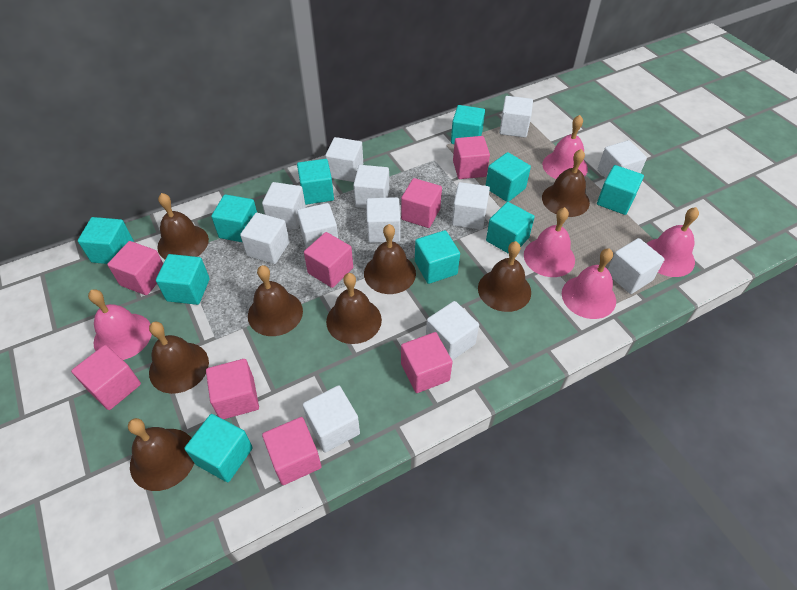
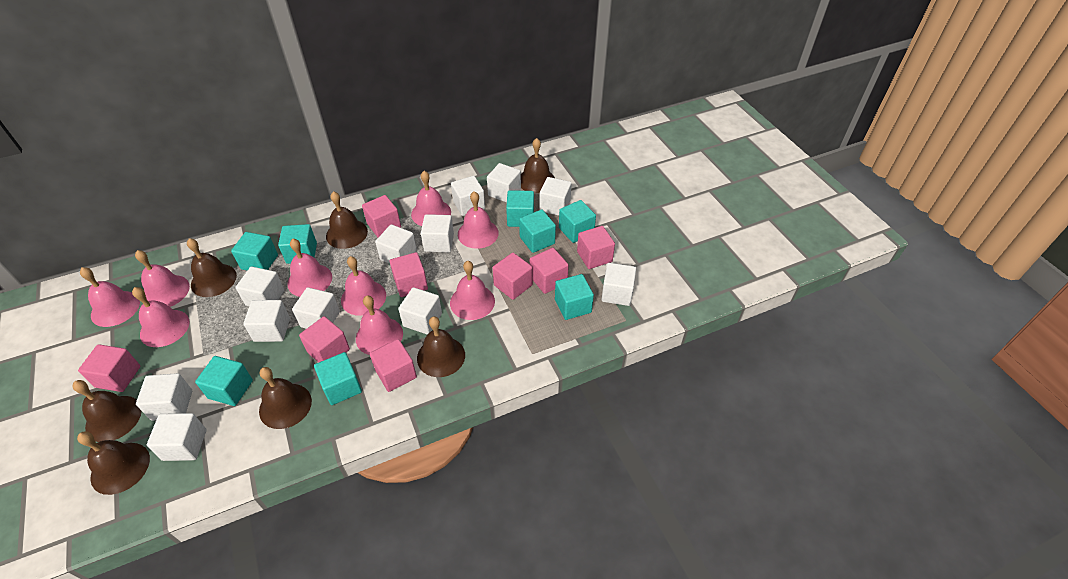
brown bell: [128,418,194,491] [149,322,209,394] [157,193,209,259] [248,265,303,336] [326,273,382,344] [364,224,416,294] [478,241,531,312] [542,149,590,217] = 8 -> [72,380,142,442] [77,431,150,495] [187,238,237,297] [259,367,312,429] [326,191,368,249] [417,316,465,377] [521,138,555,193] = 7
pink bell: [88,289,152,360] [524,207,575,277] [542,115,588,179] [562,248,616,319] [646,207,699,277] = 5 -> [80,267,140,327] [132,287,189,347] [135,250,190,307] [287,239,332,297] [341,256,386,316] [356,295,403,355] [411,171,451,226] [450,261,495,320] [458,191,499,249] = 9
turquoise cube: [78,217,134,264] [156,254,210,305] [184,414,253,482] [211,194,257,242] [297,159,334,205] [415,230,460,284] [451,105,485,144] [485,152,531,202] [486,202,535,254] [597,165,644,215] = 10 -> [195,356,253,406] [231,232,278,271] [278,224,317,264] [314,352,362,405] [506,190,534,227] [519,209,556,253] [555,274,594,320] [559,200,596,243] = 8

